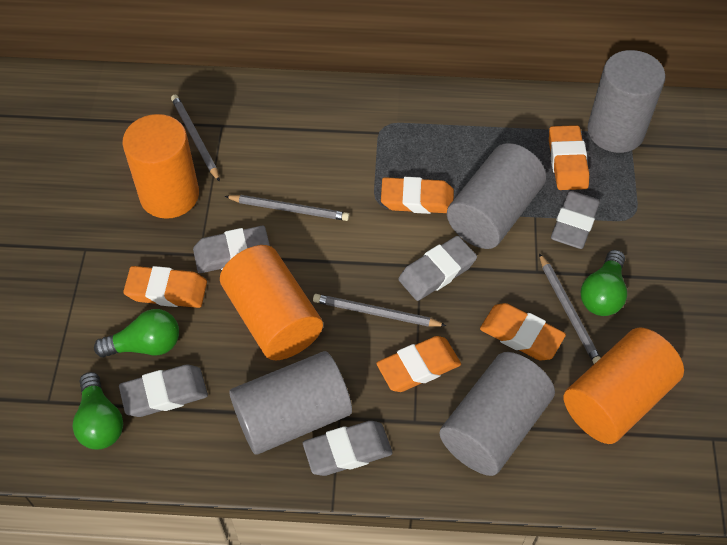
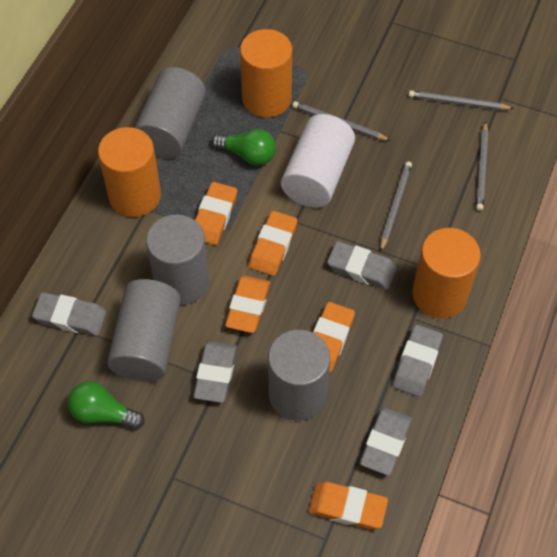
green light bulb: [72,372,123,449] [94,309,179,358] [581,250,627,316] = 3 -> [68,381,145,429] [212,129,276,166] = 2
white cylinder: none = 0 -> [281,114,355,207] = 1

